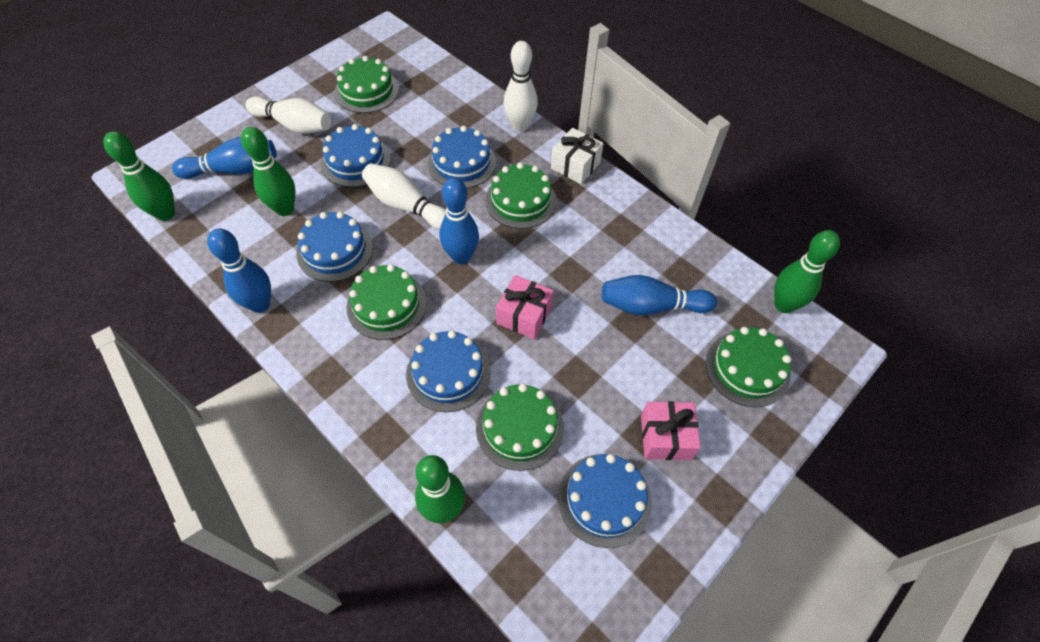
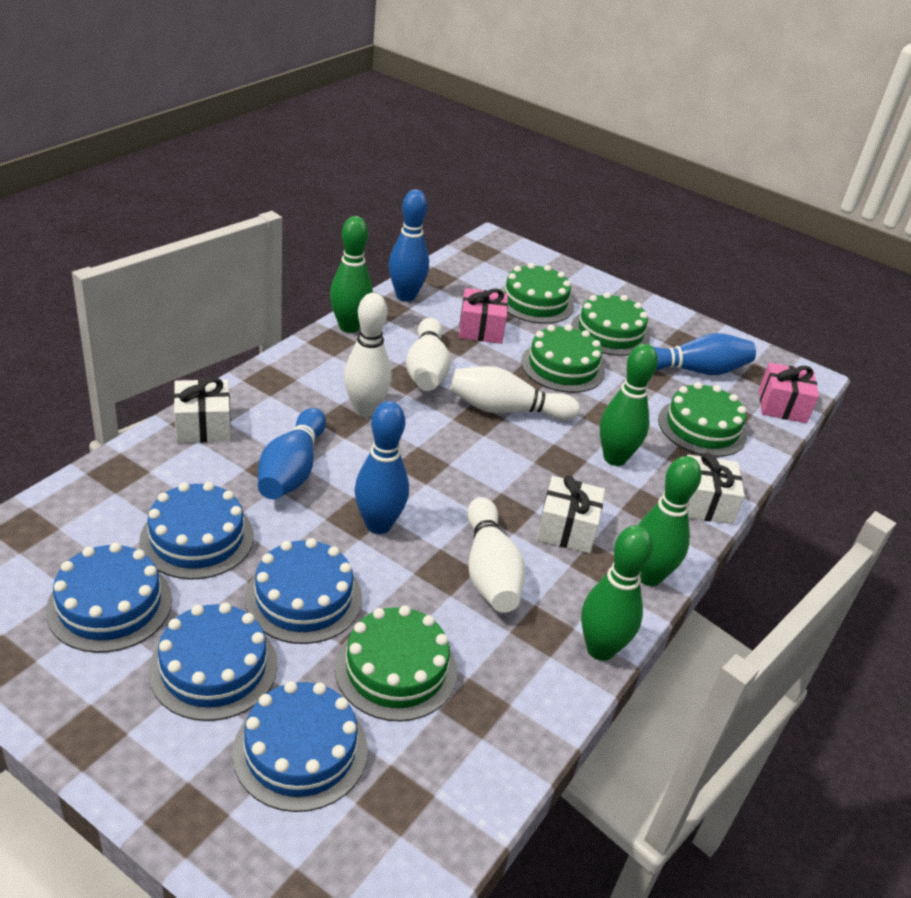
white bowling pin: [245,96,331,134] [362,163,446,230] [504,41,538,132] = 3 -> [344,293,392,417] [406,318,451,391] [450,366,580,421] [467,497,525,612] = 4
white gift: [551,128,604,184] = 1 -> [174,377,231,443] [536,475,605,554] [687,453,745,524] = 3

